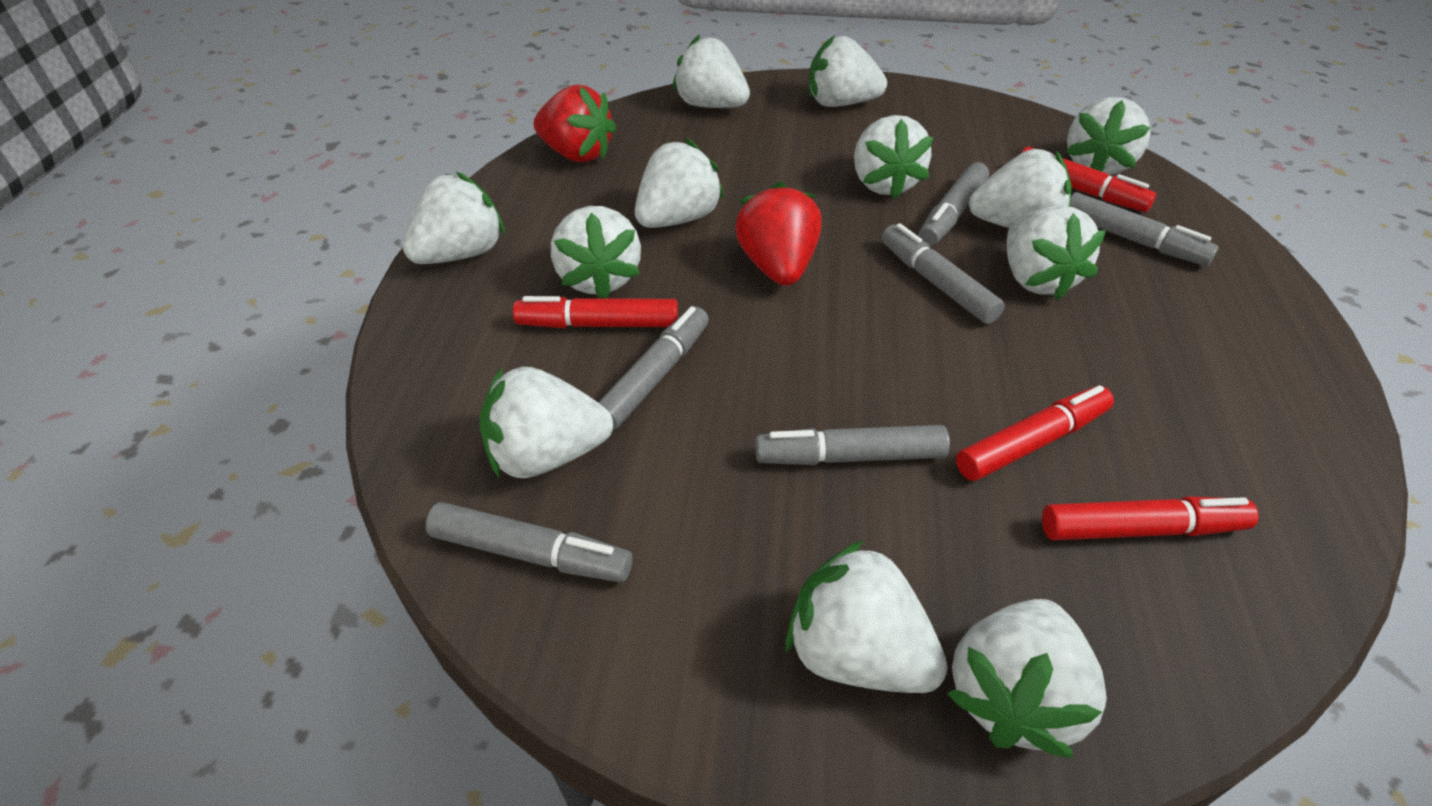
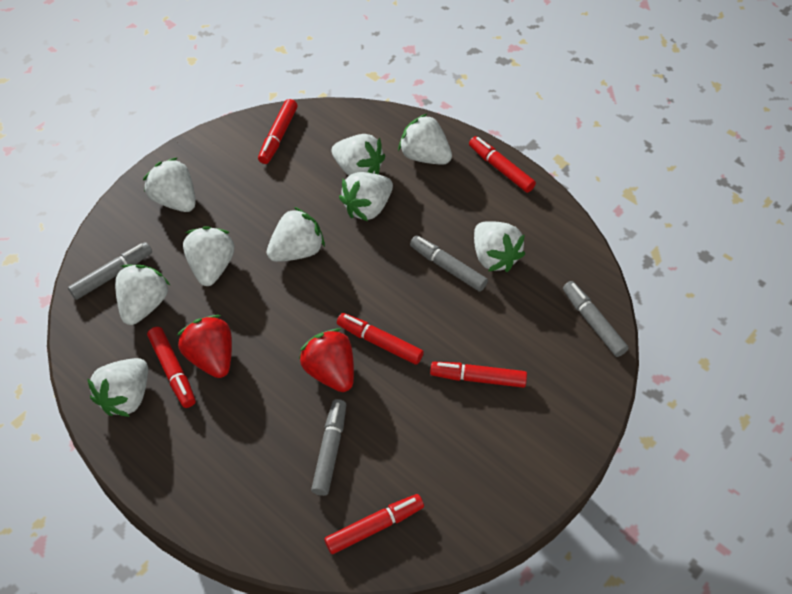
grey marker: [425,502,632,582] [598,306,709,430] [755,425,950,465] [882,223,1005,324] [919,162,989,246] [1070,192,1219,266] = 6 -> [68,242,152,300] [311,399,346,496] [410,235,488,292] [563,281,629,357] = 4
red marker: [513,296,678,328] [956,385,1114,481] [1022,147,1156,212] [1042,496,1259,540] = 4 -> [147,327,196,408] [258,99,298,164] [324,494,424,554] [337,313,423,365] [430,362,527,388] [469,136,536,193] = 6
white strawberry: [403,172,505,264] [479,367,613,478] [551,206,641,298] [635,139,725,228] [673,34,750,108] [786,540,948,693] [809,35,887,107] [854,115,933,199] [947,599,1107,759] [969,149,1071,228] [1007,206,1106,300] [1066,97,1151,175] = 12 -> [87,358,148,417] [115,264,170,325] [143,157,196,212] [183,226,234,286] [267,207,325,262] [331,134,385,176] [339,172,393,221] [398,113,452,165] [474,221,525,272] = 9

